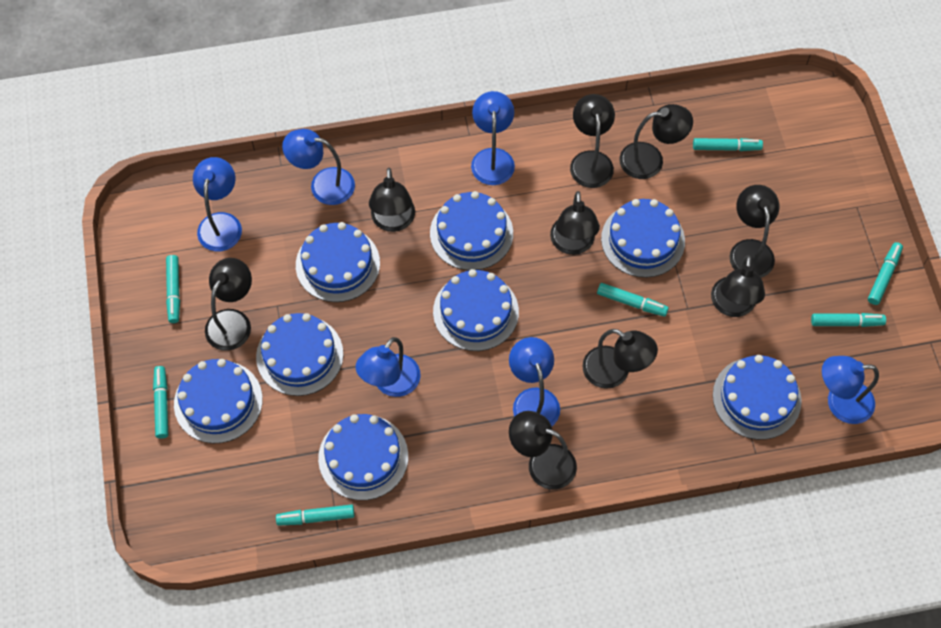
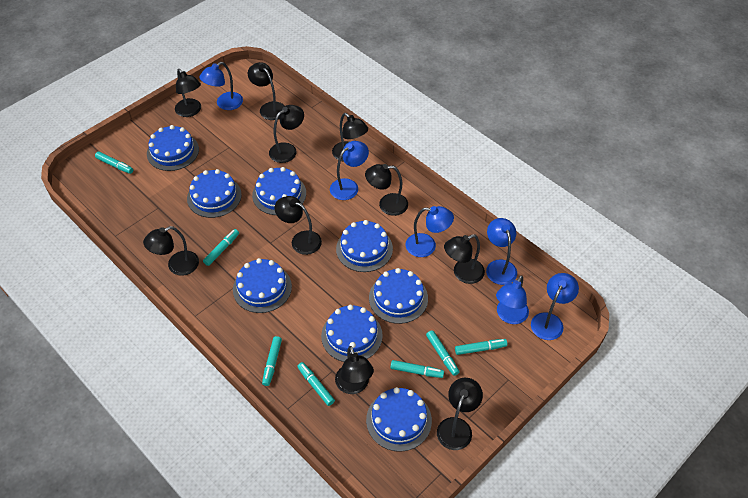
black lamp: [205,258,252,351] [369,168,415,232] [509,411,577,490] [550,191,600,255] [570,94,615,188] [582,329,658,389] [619,104,693,179] [711,255,765,317] [730,185,779,278] = 9 -> [143,226,199,276] [175,69,201,117] [248,62,284,120] [269,105,304,163] [275,196,322,255] [332,113,368,161] [335,346,374,394] [365,164,408,216] [437,378,483,450] [444,234,485,284] = 10

